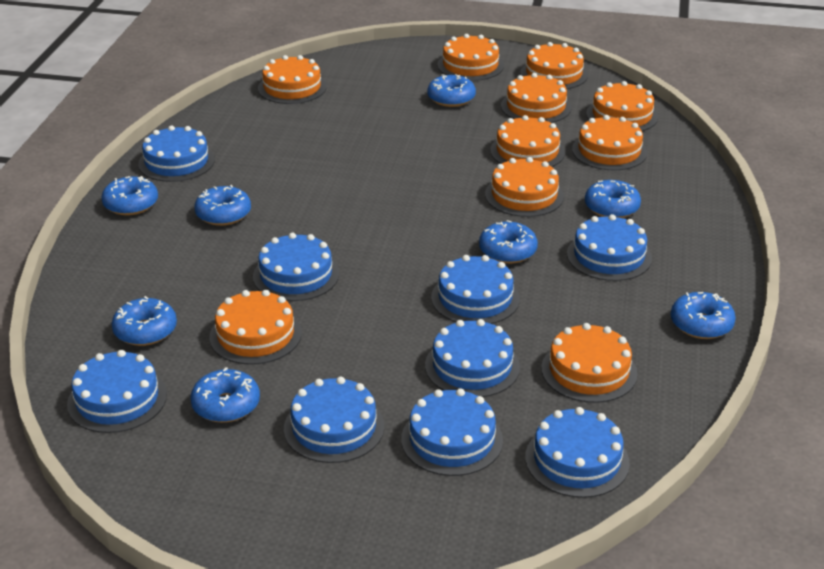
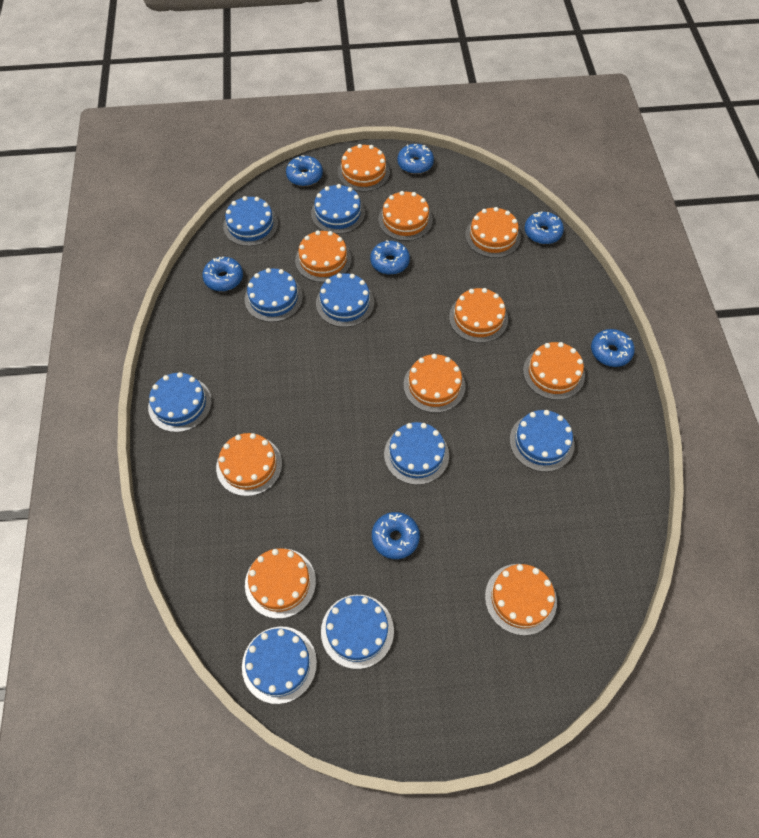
blue donut: [101,176,158,216] [112,296,177,346] [190,367,260,423] [194,185,251,226] [427,74,476,107] [479,220,538,264] [585,180,641,218] [671,292,736,339] = 8 -> [202,257,243,291] [286,155,323,186] [370,240,410,275] [372,512,420,559] [397,144,434,174] [525,211,564,244] [591,329,635,367] = 7

